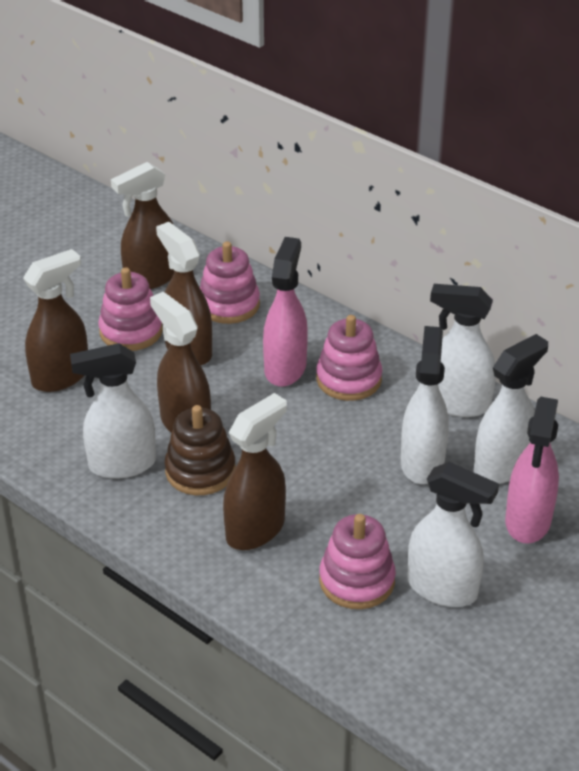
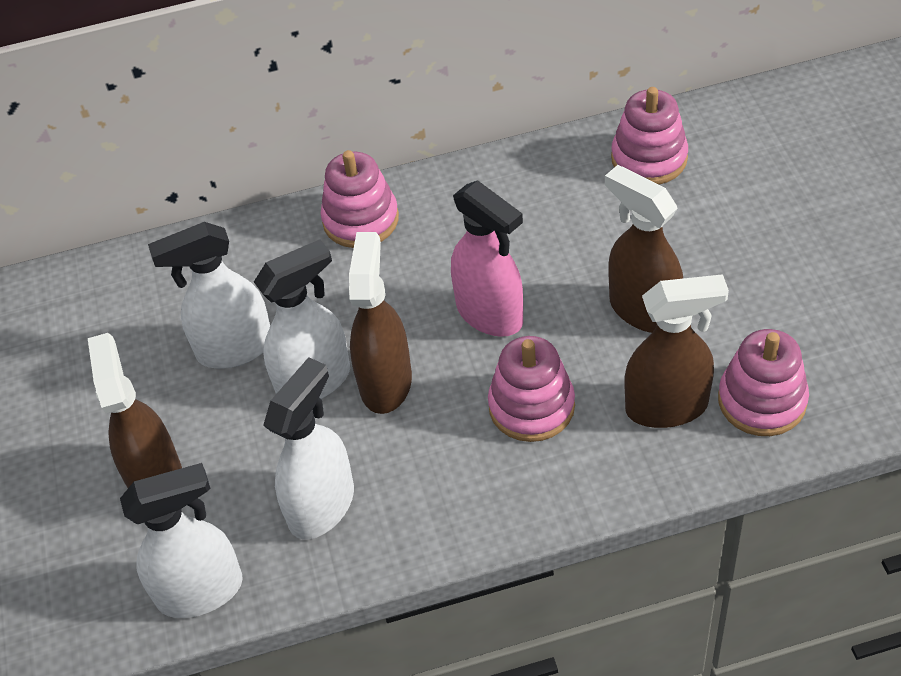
brown spray bottle: [23,249,88,392] [111,162,175,289] [150,292,211,433] [156,222,212,365] [223,393,287,550] = 5 -> [88,333,182,488] [349,232,412,414] [605,165,683,333] [624,274,729,428] = 4
brown stacking toy: [165,405,235,495] = 1 -> none = 0
pink spray bottle: [263,237,308,387] [505,397,559,544] = 2 -> [451,180,523,337] = 1
white spray bottle: [70,343,156,479] [401,326,449,484] [407,462,499,607] [430,284,496,417] [474,334,548,484] = 5 -> [120,463,243,618] [148,222,270,368] [254,239,350,399] [263,357,354,539] = 4

